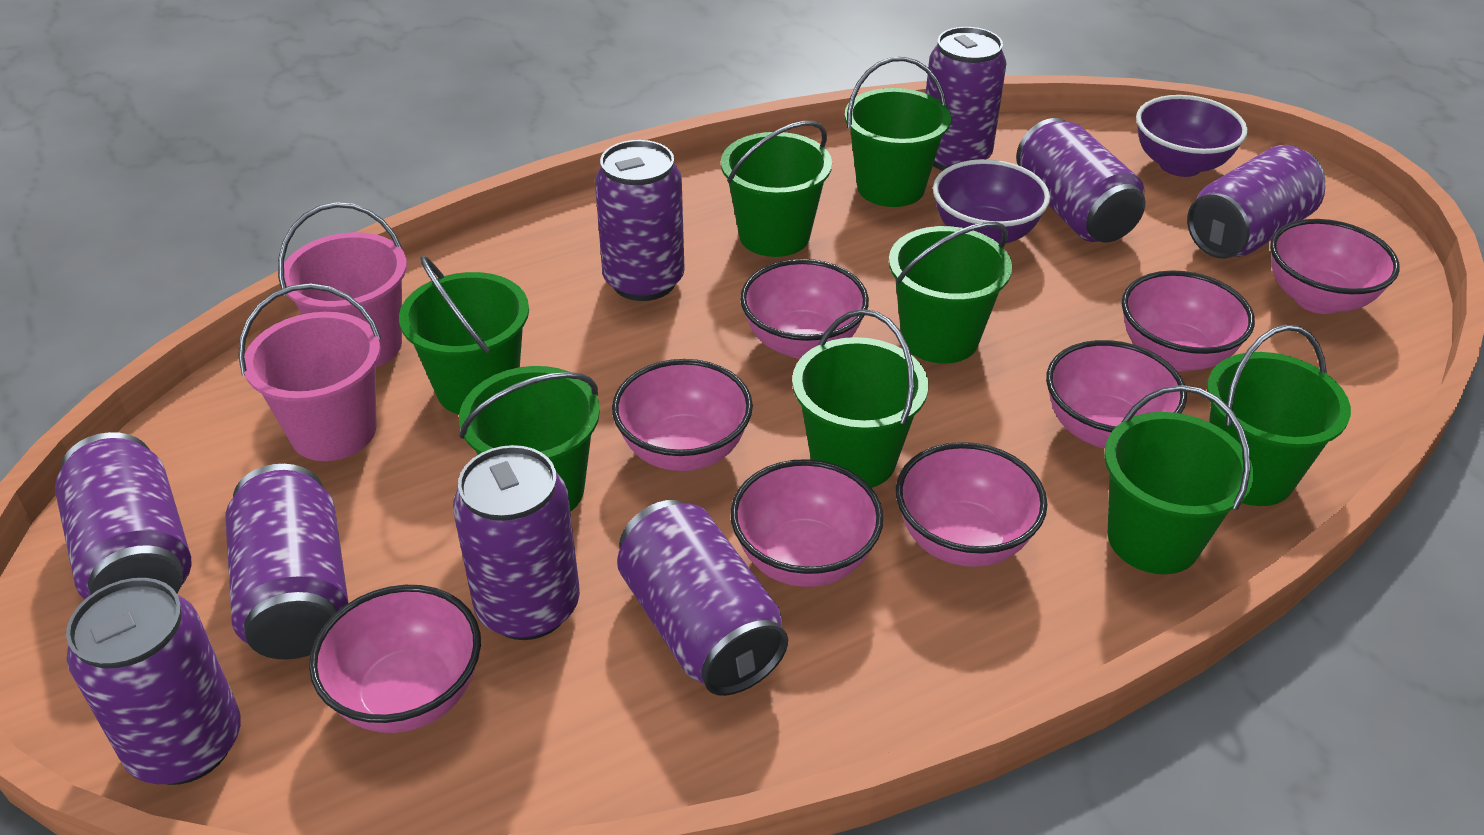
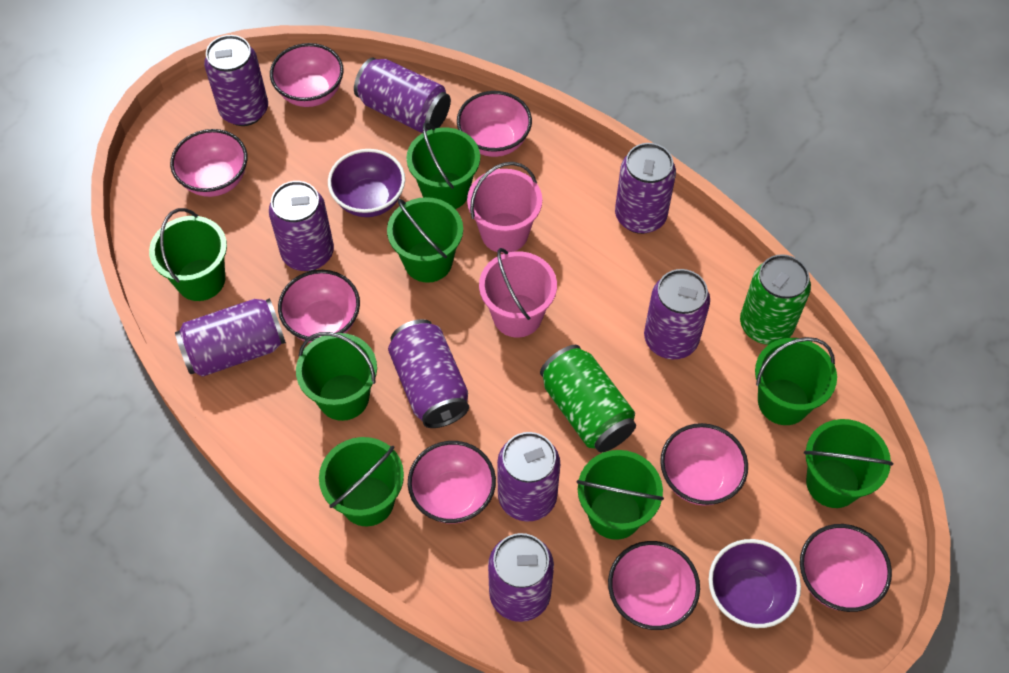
green can: none = 0 -> [540,345,636,452] [740,254,811,345] = 2

